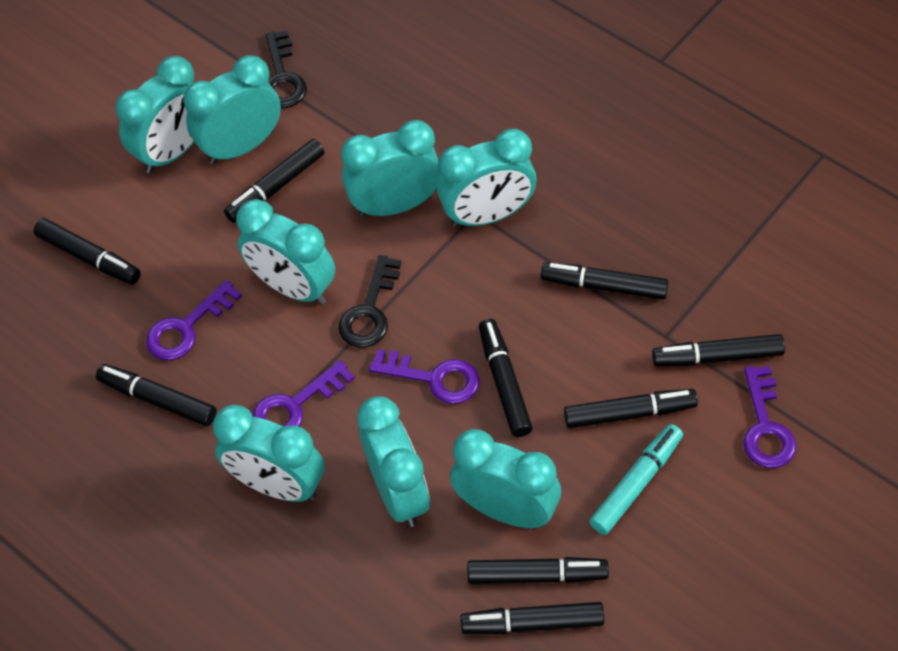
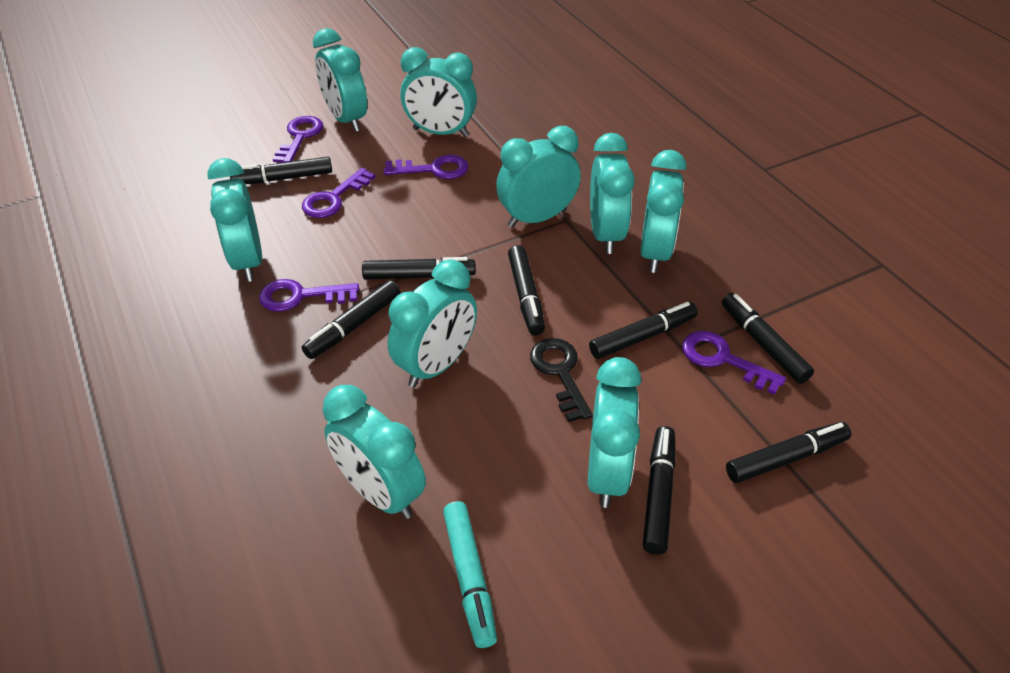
black key: [266,30,307,108] [338,255,401,348] = 2 -> [530,338,593,422] = 1
black marker: [34,218,141,284] [96,364,217,426] [224,139,324,223] [460,602,604,634] [467,557,609,584] [479,319,533,437] [541,263,669,299] [564,389,698,428] [652,334,785,366] = 9 -> [230,157,332,184] [302,280,400,359] [362,257,475,280] [508,245,545,335] [589,302,698,359] [643,426,676,555] [722,293,814,384] [726,422,851,483] = 8
purple key: [146,280,242,361] [252,360,355,427] [369,349,480,404] [743,366,797,468] = 4 -> [259,279,359,312] [273,116,323,163] [302,168,376,218] [384,155,468,179] [682,331,786,395] = 5
turquoise clock: [116,56,194,173] [183,55,281,164] [213,405,325,502] [236,199,335,305] [341,120,440,217] [357,396,430,527] [437,129,537,227] [450,429,561,528] = 8 -> [207,158,262,282] [313,28,367,132] [323,385,426,519] [388,259,477,387] [400,47,477,137] [496,126,581,228] [588,357,642,508] [590,133,635,254] [640,150,686,273] = 9

